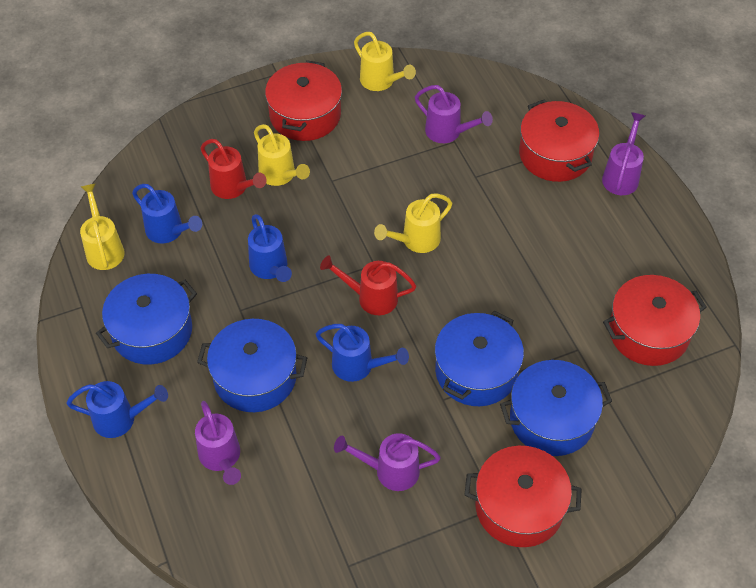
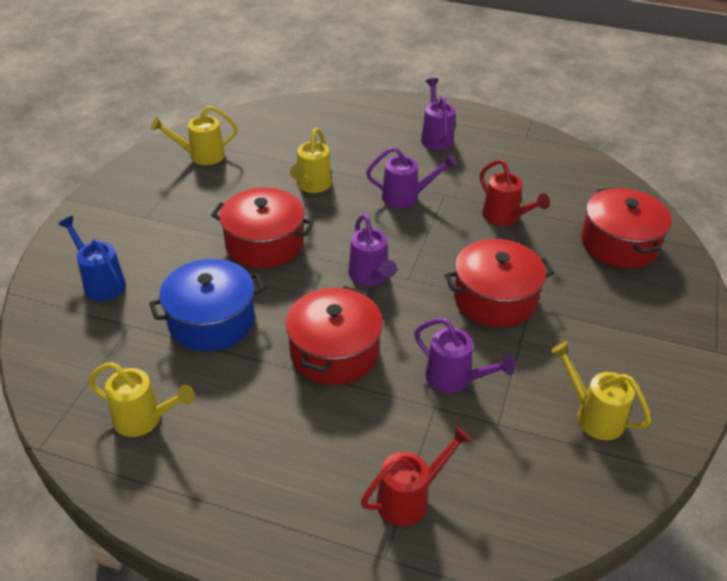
blue pot: [96,274,197,365] [197,319,307,412] [435,311,524,406] [500,360,612,456] = 4 -> [149,259,265,351] = 1
blue watering can: [66,381,168,438] [132,184,202,244] [248,214,292,282] [316,324,409,382] = 4 -> [58,216,126,301] = 1

